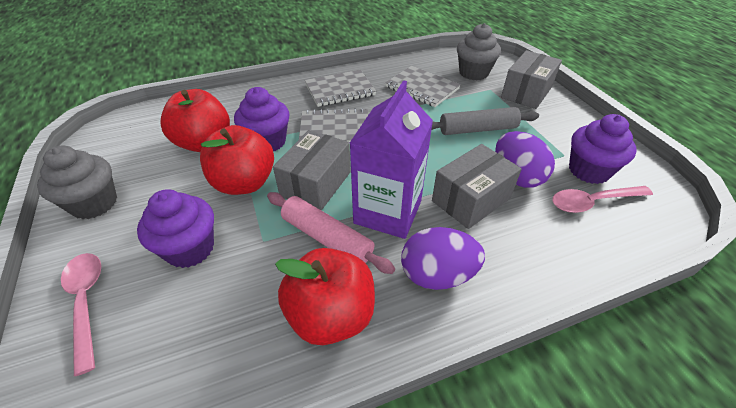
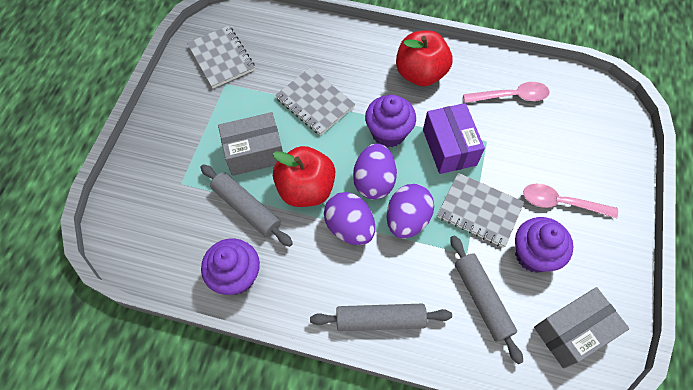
grey box: [273,130,351,211] [432,144,522,229] [501,50,562,109] = 3 -> [218,112,283,176] [534,287,629,369] = 2
grey cupcake: [37,146,117,219] [457,23,501,80] = 2 -> none = 0
grey rolling pin: [432,107,539,135] = 1 -> [200,164,293,247] [310,303,452,331] [450,235,523,364] = 3
pink rolling pin: [267,192,395,274] = 1 -> none = 0
purple box: none = 0 -> [423,103,485,174] = 1
purple carton: [350,80,433,239] = 1 -> none = 0
purple egg: [401,227,485,290] [495,131,555,188] = 2 -> [324,192,375,245] [353,143,397,200] [386,184,434,239] = 3
red apple: [161,89,230,152] [200,125,274,195] [275,248,375,345] = 3 -> [273,146,335,207] [396,31,452,86] = 2

